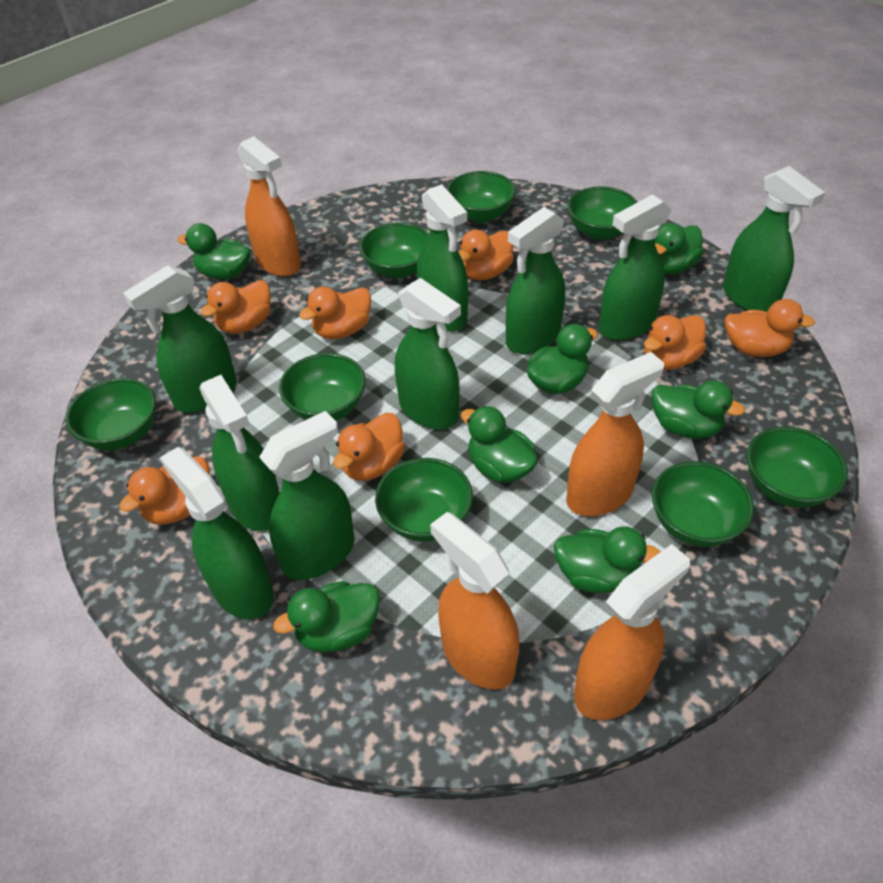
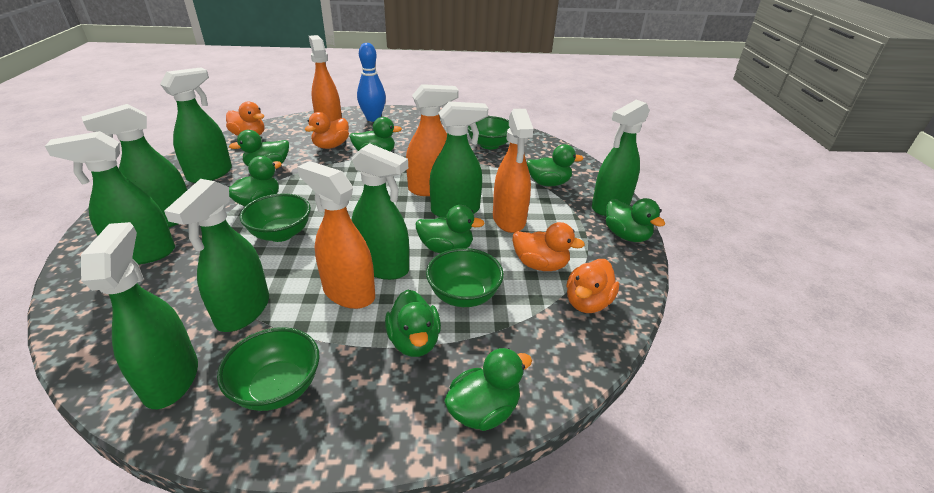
blue bowling pin: none = 0 -> [357,43,386,122] = 1
green bowl: [66,378,156,450] [279,353,366,421] [359,223,429,278] [375,458,473,542] [447,171,516,223] [567,186,637,240] [652,461,754,547] [747,427,848,508] = 8 -> [217,327,320,411] [240,193,311,242] [426,248,504,307] [468,116,510,150] = 4
green duck: [177,223,251,280] [273,581,380,653] [461,406,538,483] [527,324,598,394] [554,526,661,593] [651,381,745,439] [654,223,704,275] = 7 -> [229,130,289,166] [229,156,282,206] [349,117,402,152] [385,289,441,357] [415,205,485,253] [444,348,532,431] [527,144,584,186] [606,198,665,242] = 8
green spray bottle: [123,265,237,413] [160,447,274,619] [199,375,280,531] [259,411,355,580] [395,278,461,429] [417,184,468,332] [506,207,565,354] [599,194,672,340] [723,166,825,312] = 9 -> [45,131,175,264] [81,222,198,409] [82,104,187,227] [160,68,232,183] [164,179,269,332] [351,143,409,280] [430,101,488,217] [592,100,650,216] = 8
orange duck: [119,456,210,525] [200,280,271,334] [299,286,371,339] [333,413,405,481] [459,230,514,280] [644,315,706,370] [725,299,815,357] = 7 -> [226,101,265,136] [304,112,349,149] [513,222,585,271] [566,259,619,313] = 4

